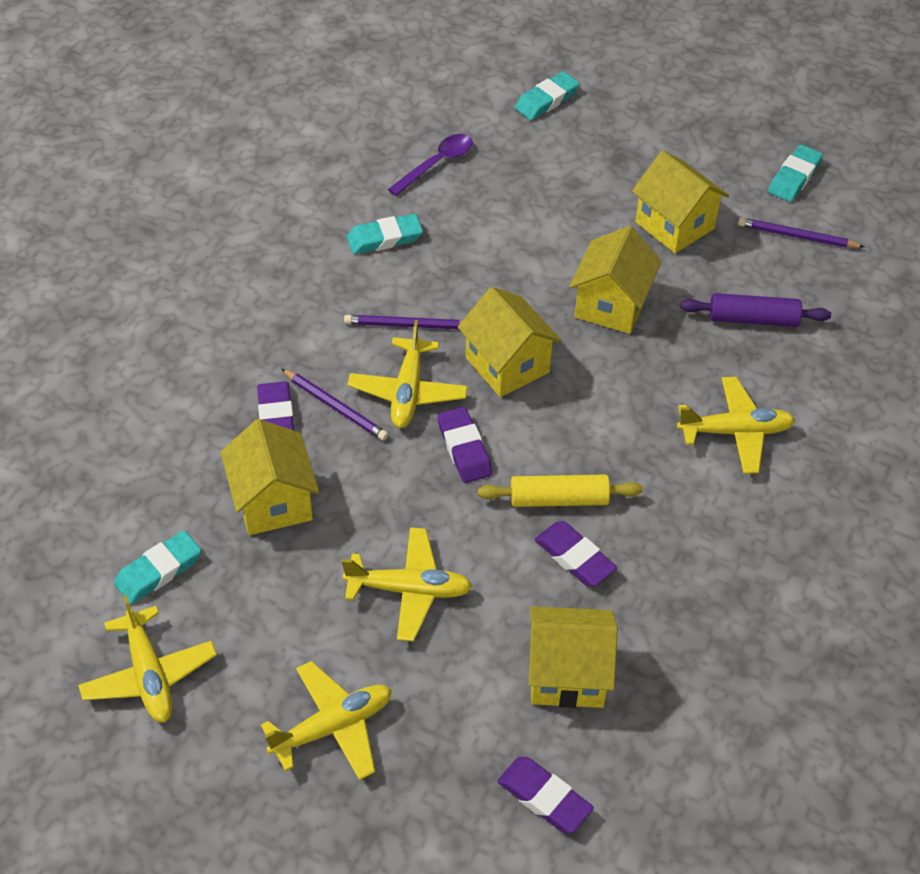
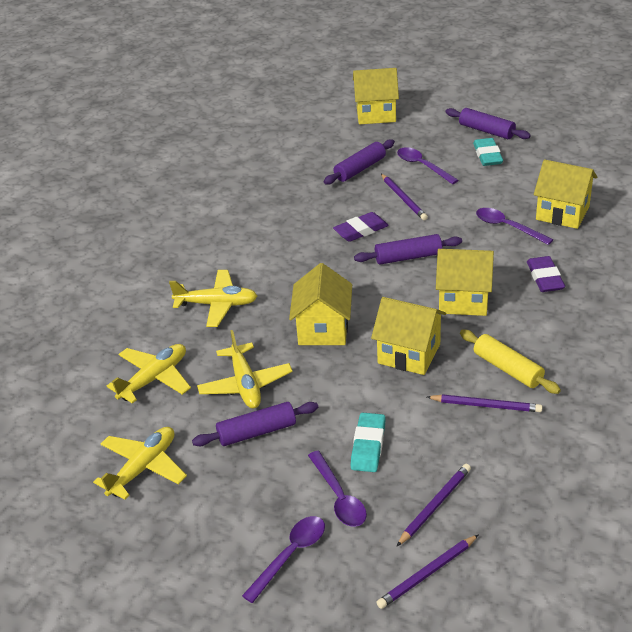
purple eraser: [257,381,294,430] [437,407,492,483] [497,757,594,833] [535,521,617,586] = 4 -> [333,212,389,242] [527,256,565,292] = 2
purple pencil: [281,369,389,441] [344,315,462,329] [738,217,864,248] = 3 -> [376,534,479,609] [381,174,428,220] [397,464,471,546] [427,394,543,412] = 4
purple rolling pin: [680,293,831,327] = 1 -> [192,402,318,446] [324,139,395,184] [354,234,462,264] [445,108,531,139] = 4
purple spoon: [388,134,473,196] = 1 -> [242,516,325,603] [308,451,367,527] [397,147,459,184] [476,208,553,245] = 4
turquoise eraser: [114,531,201,604] [347,214,423,254] [515,72,580,120] [768,145,823,202] = 4 -> [350,413,386,472] [473,138,503,166] = 2
yellow plane: [78,595,217,723] [261,661,392,780] [342,527,473,641] [347,320,468,428] [677,377,795,474] = 5 -> [93,427,187,500] [107,344,191,403] [169,270,257,327] [197,330,293,409] = 4

